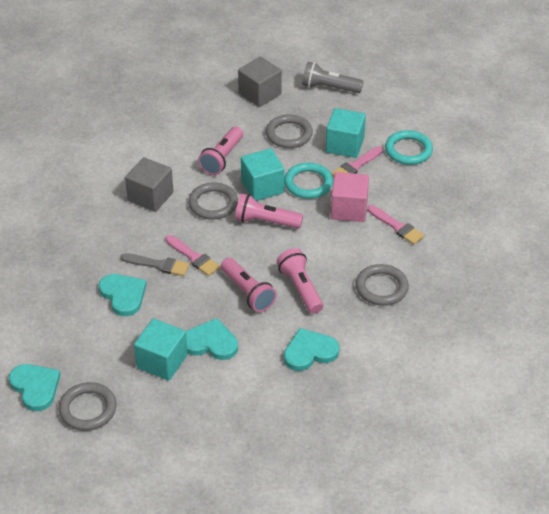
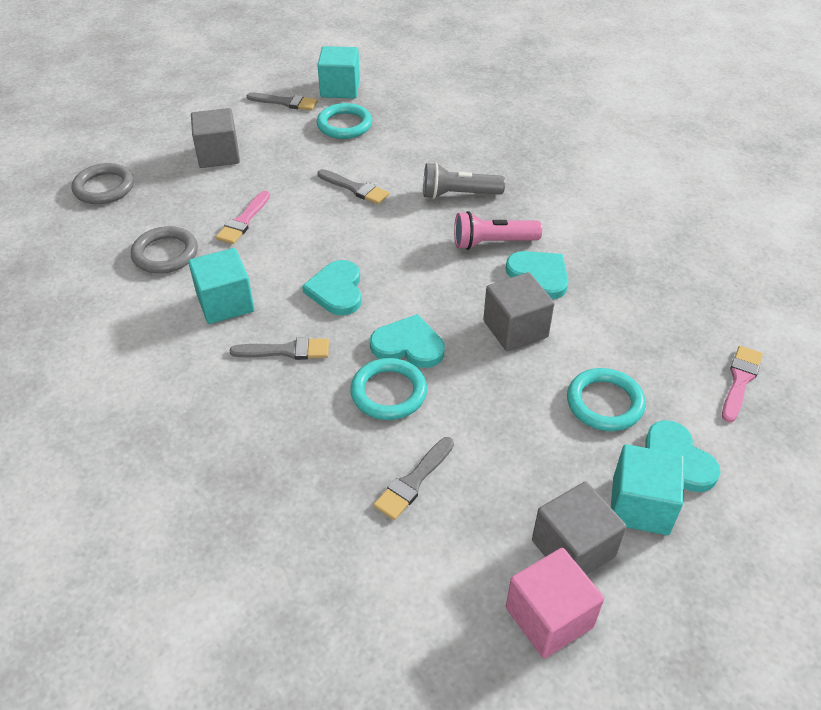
grey brush: [120,253,189,276] = 1 -> [230,337,329,360] [246,93,318,111] [318,169,389,204] [373,437,454,520] = 4
grey cube: [125,157,173,212] [238,56,282,107] = 2 -> [191,108,240,168] [483,272,554,351] [532,482,626,575] = 3
grey ring: [59,382,117,431] [188,182,238,220] [266,114,313,148] [356,264,409,306] = 4 -> [72,163,134,204] [131,226,198,274] = 2
pink brush: [165,235,220,276] [331,146,383,176] [367,205,424,245] = 3 -> [216,191,270,244] [722,346,763,423] = 2
pink flashlight: [198,126,243,175] [221,258,277,312] [235,193,303,229] [277,248,323,314] = 4 -> [454,211,542,250] = 1
turquoise ring: [284,163,333,199] [385,130,433,165] = 2 -> [317,103,372,139] [350,358,427,420] [567,368,646,431] = 3

